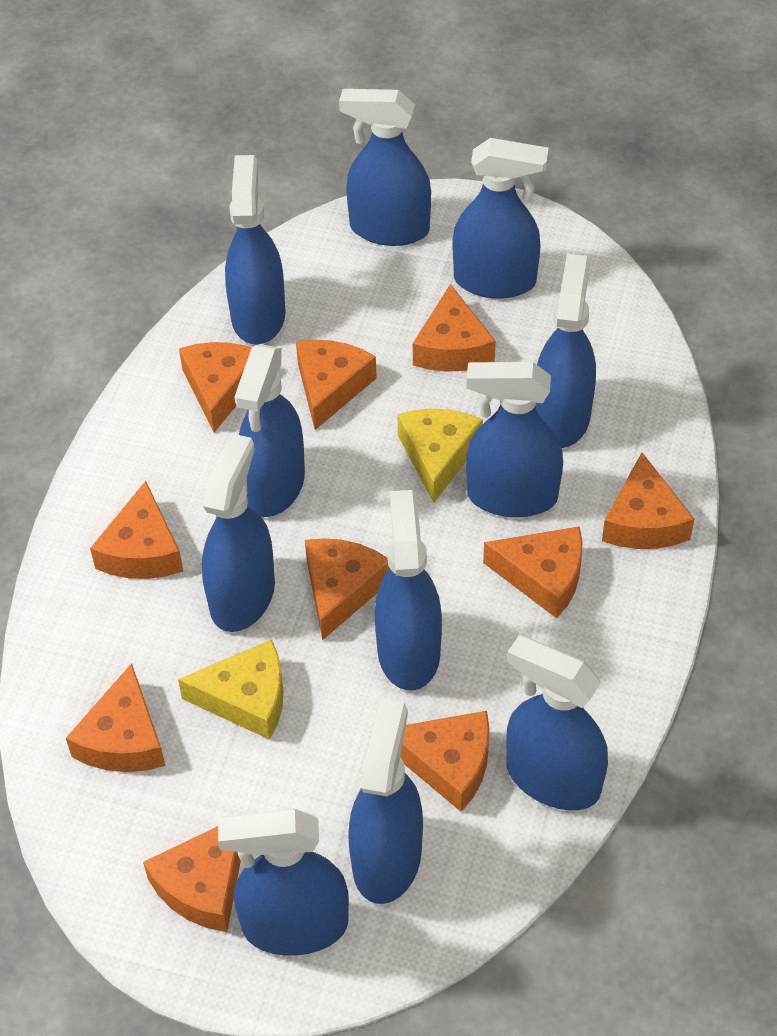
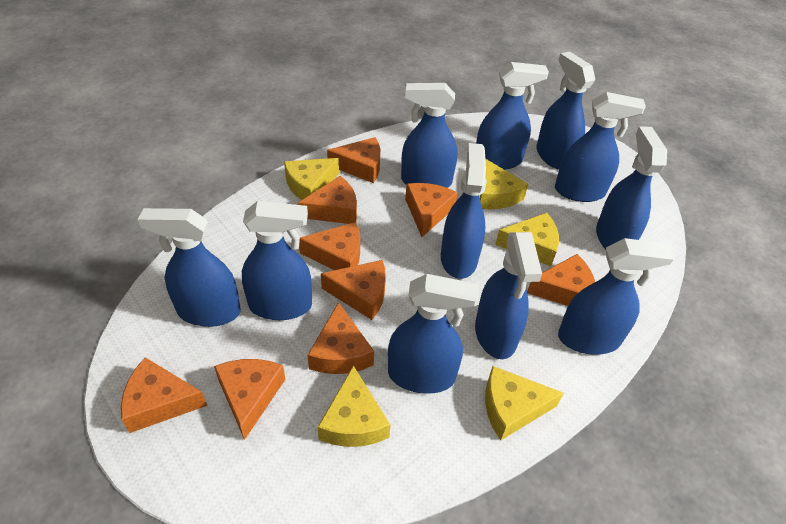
orange cheese: [66,663,165,772] [90,481,183,579] [143,826,241,932] [179,342,252,432] [296,340,377,430] [305,538,390,640] [400,711,489,812] [413,284,496,372] [483,526,583,618] [602,453,694,549] = 10 -> [121,357,207,433] [214,359,286,440] [298,176,357,224] [299,222,360,270] [308,302,374,374] [321,260,386,320] [327,137,380,183] [405,183,457,237] [527,254,595,306] = 9
yellow cheese: [178,639,284,740] [397,409,483,503] = 2 -> [284,158,339,200] [318,366,390,447] [480,159,528,209] [485,366,564,441] [495,213,559,266] = 5

